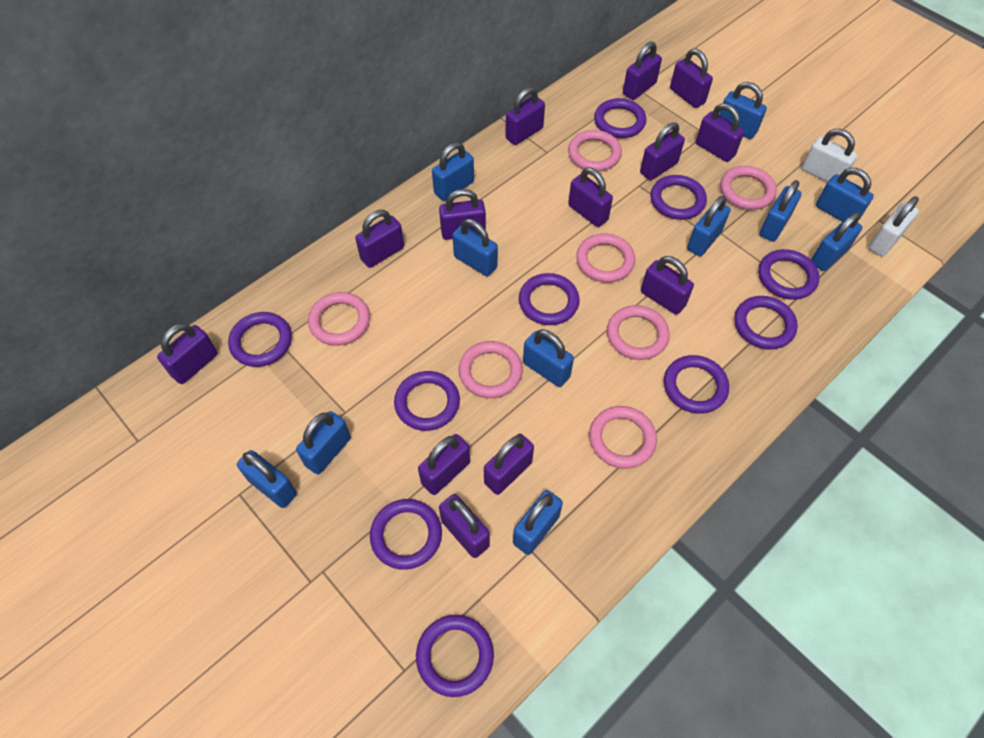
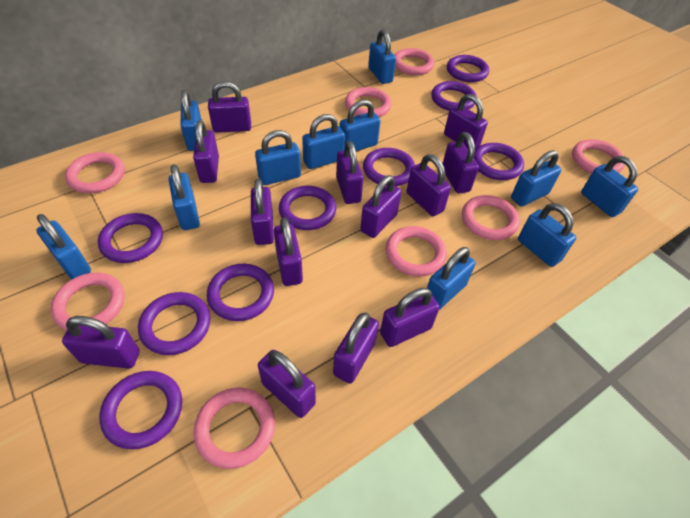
pink ring: [308,292,370,346] [459,341,523,398] [568,130,622,172] [576,233,635,283] [589,406,657,469] [607,305,670,360] [720,166,777,210] = 7 -> [51,272,125,330] [65,152,125,193] [194,387,275,469] [345,87,392,117] [386,226,447,276] [394,48,434,75] [462,195,520,240] [572,139,625,174] = 8
purple ring: [228,312,292,367] [370,499,442,570] [394,371,460,431] [416,615,494,697] [519,273,580,325] [594,98,646,138] [651,175,707,220] [664,355,729,414] [734,296,798,350] [758,249,820,300] = 10 -> [98,213,163,263] [99,371,182,449] [138,292,210,355] [207,264,274,321] [279,186,336,230] [363,148,415,186] [431,81,476,111] [447,55,489,82] [474,143,524,180] = 9
white padlock: [802,129,857,182] [869,196,919,256] = 2 -> none = 0

